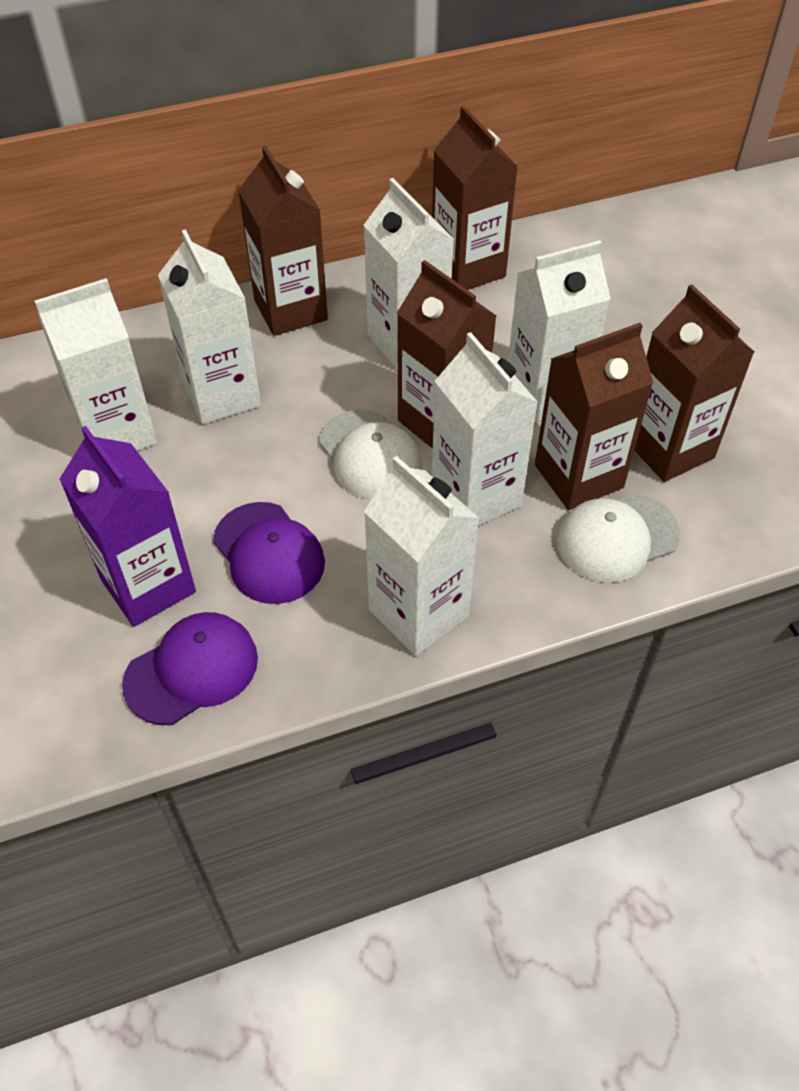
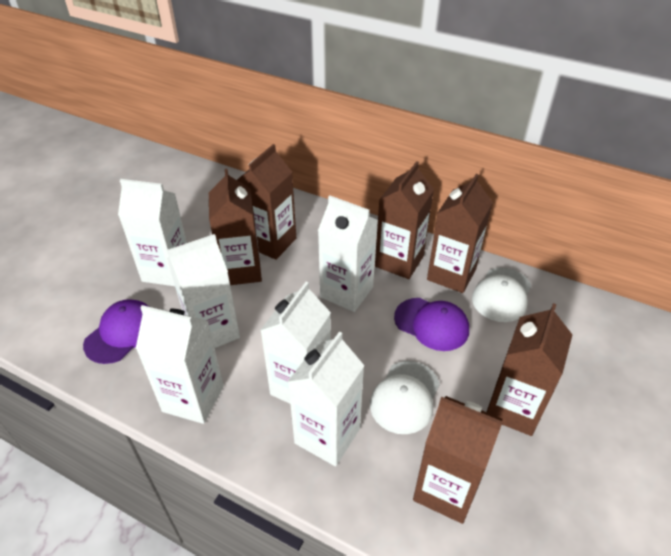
brown carton: [238,146,328,336] [397,260,496,449] [432,106,518,290] [535,323,653,510] [635,284,754,482] = 5 -> [209,169,262,285] [237,144,296,260] [375,161,434,279] [413,396,503,524] [427,174,493,293] [487,303,572,436] = 6
purple carton: [60,426,196,627] = 1 -> none = 0

